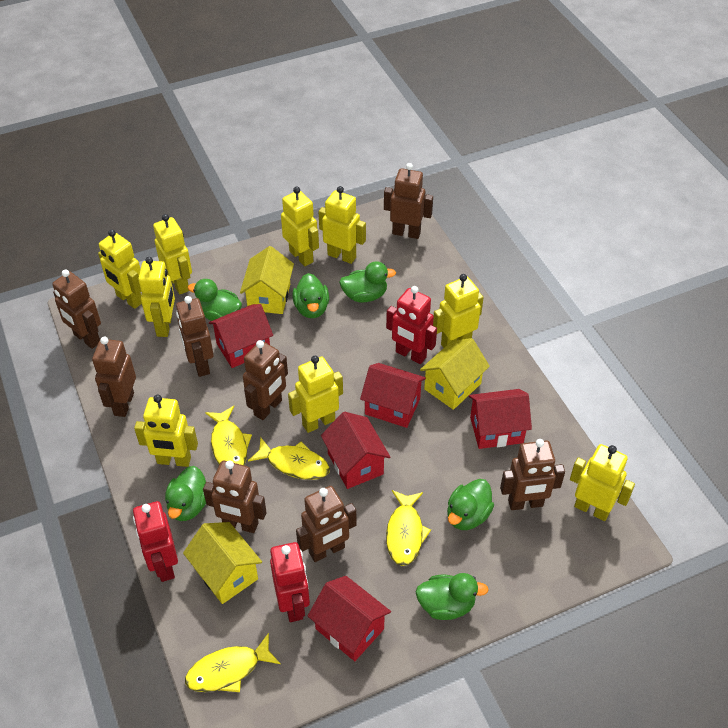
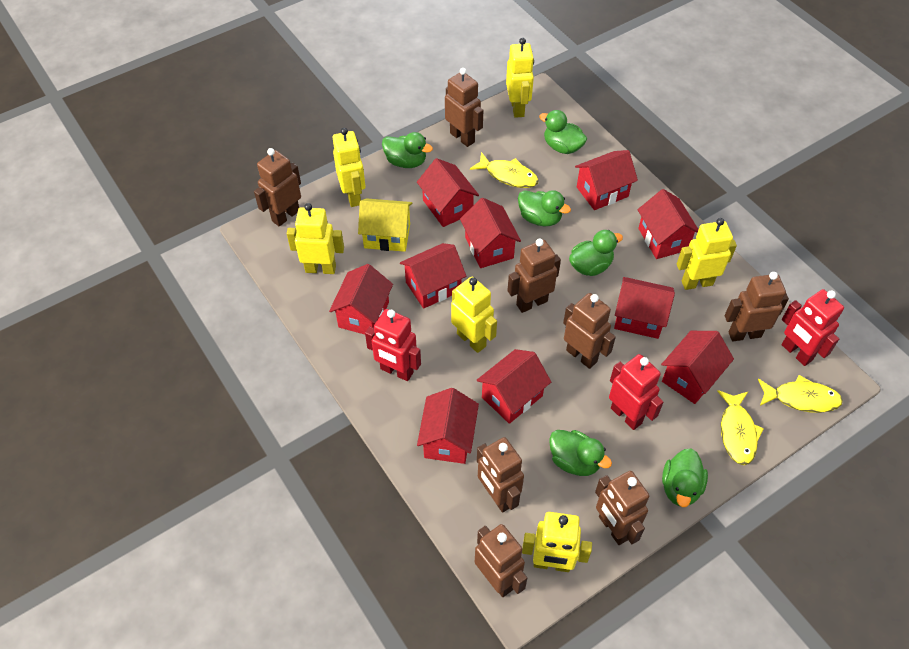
red house: [209,304,273,368] [308,576,391,661] [321,412,390,489] [360,363,426,428] [469,389,532,449] = 5 -> [329,264,393,335] [400,243,466,309] [417,158,479,227] [417,388,479,464] [460,198,521,268] [477,349,551,424] [575,150,638,210] [614,277,675,339] [638,189,699,259] [661,331,734,404] = 10
yellow fish: [185,633,281,692] [205,406,252,465] [248,437,330,480] [386,490,431,566] = 4 -> [470,152,539,188] [717,390,764,465] [758,375,843,413] = 3
yellow house: [183,522,262,604] [240,246,294,314] [420,338,490,410] = 3 -> [358,198,412,252] = 1
yellow robot: [98,230,142,309] [134,394,198,467] [138,257,175,337] [153,214,192,294] [281,187,319,266] [288,356,343,433] [319,186,366,264] [433,274,484,348] [570,444,635,521] = 9 -> [287,203,344,274] [333,128,365,207] [451,277,497,353] [506,38,534,118] [522,512,592,572] [677,218,737,290] = 6

